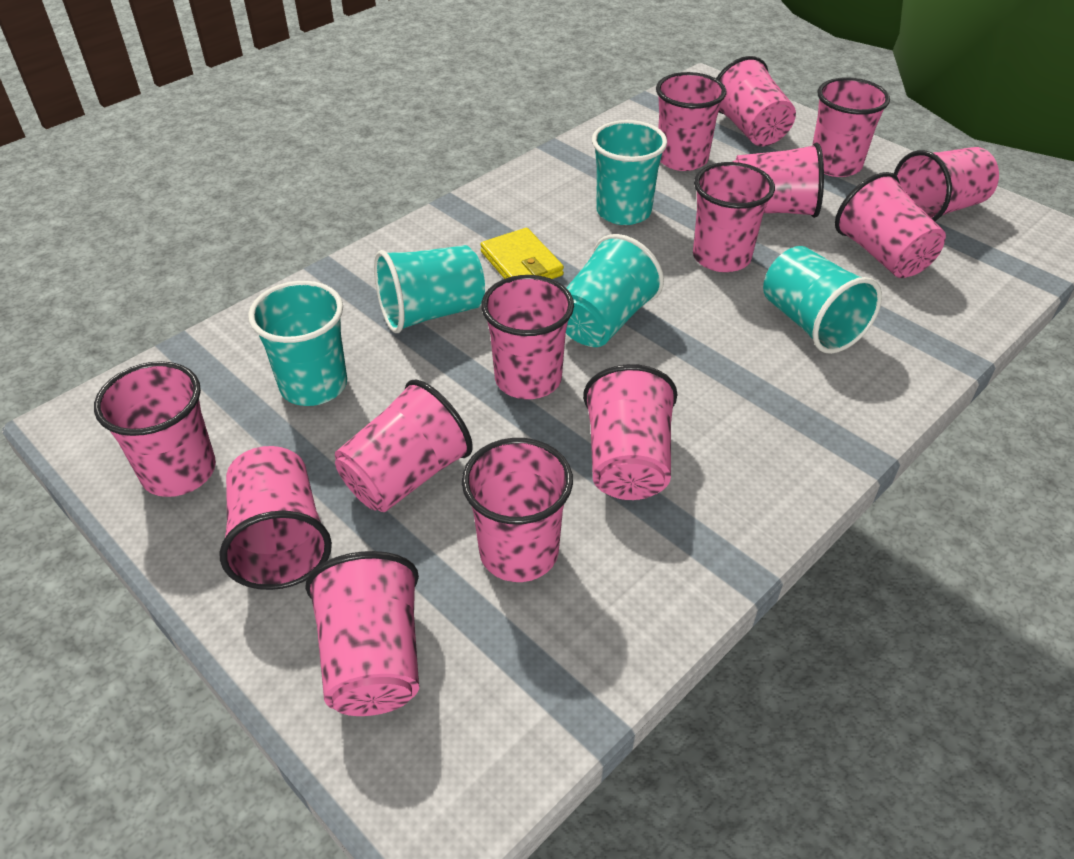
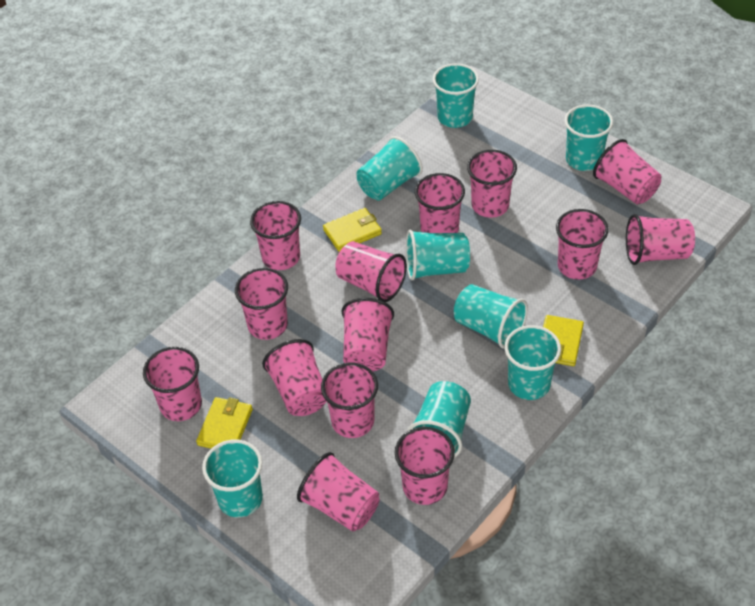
turquoise cup: [248,281,347,406] [374,245,485,333] [566,234,664,347] [592,120,667,225] [763,246,882,354] = 5 -> [202,439,263,517] [356,136,423,200] [406,230,470,280] [407,381,471,458] [432,63,479,128] [454,284,528,349] [504,325,561,400] [564,104,613,171] = 8
yellow wallet: [480,228,564,279] = 1 -> [196,397,253,449] [323,208,382,252] [543,315,584,366] = 3

